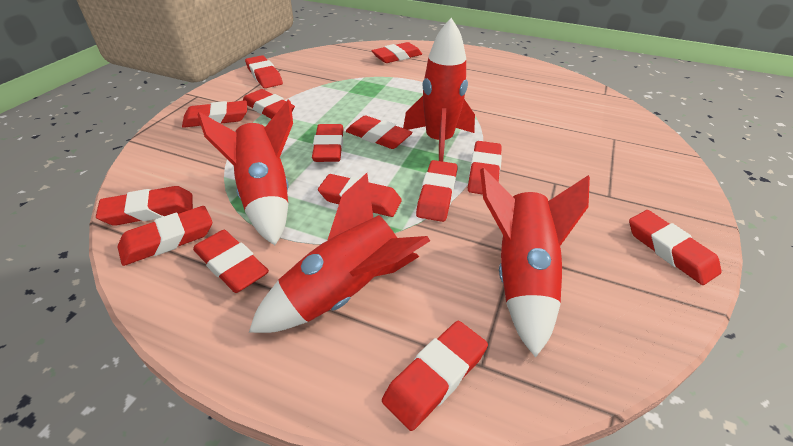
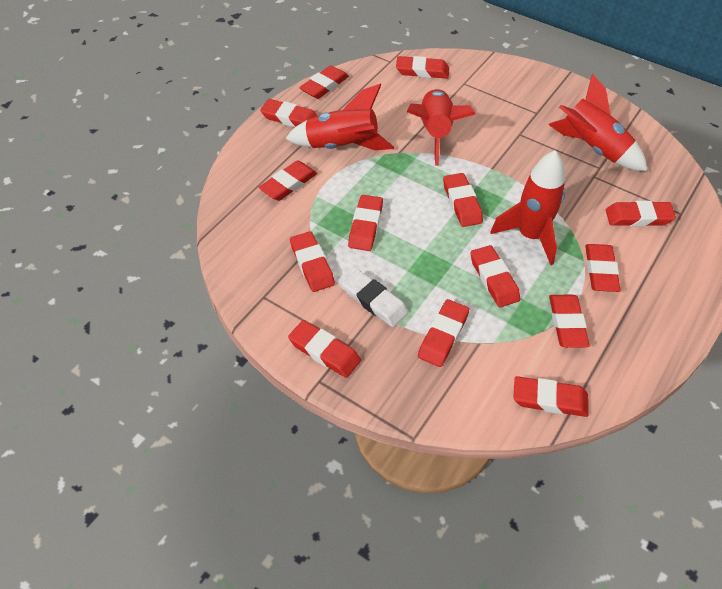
white eraser: none = 0 -> [342,270,408,327] = 1

